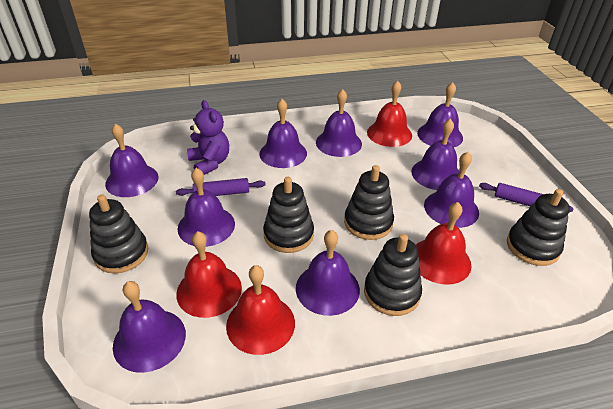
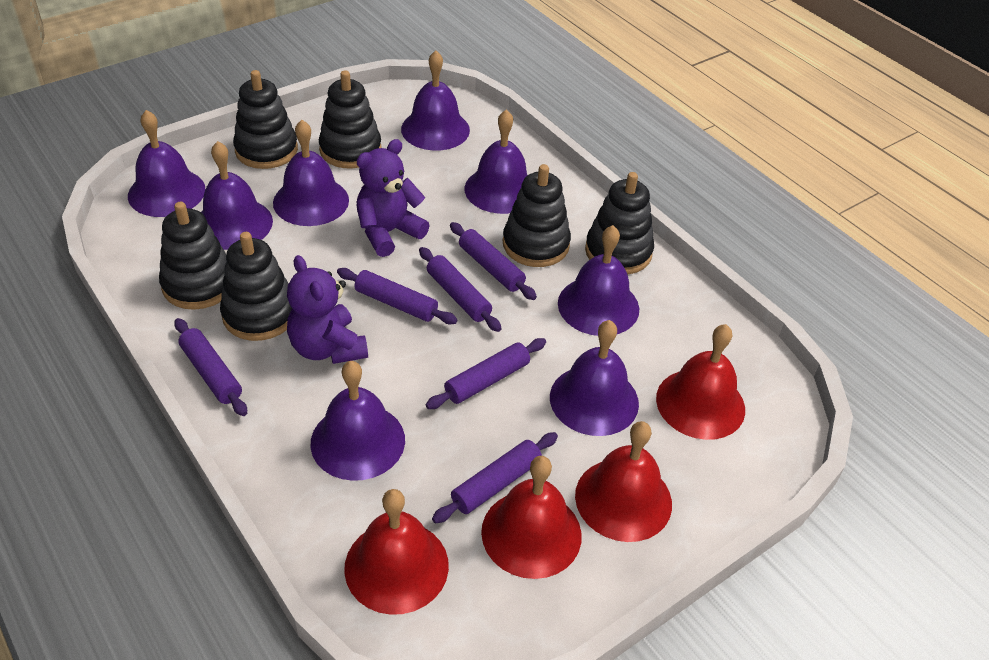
black stacking toy: [89,195,148,274] [263,177,314,253] [344,165,394,240] [364,234,422,316] [507,189,570,266] = 5 -> [159,202,226,310] [220,232,292,341] [233,70,298,169] [319,70,382,168] [503,164,571,267] [585,172,654,274] = 6
purple bell: [105,124,158,197] [113,281,186,373] [178,168,235,247] [259,99,307,168] [296,230,360,316] [316,89,362,157] [411,119,459,190] [417,82,463,147] [424,152,479,228] = 9 -> [128,110,205,217] [201,141,273,250] [273,120,349,226] [310,361,405,481] [401,51,470,151] [465,110,528,214] [550,320,639,436] [558,225,639,336] = 8
purple rolling pin: [176,178,266,196] [479,183,573,212] = 2 -> [174,318,247,416] [337,268,458,324] [419,247,502,332] [426,338,546,409] [432,432,558,523] [450,222,537,300] = 6
purple teddy bear: [187,100,229,175] = 1 -> [287,255,368,364] [356,139,430,257] = 2

